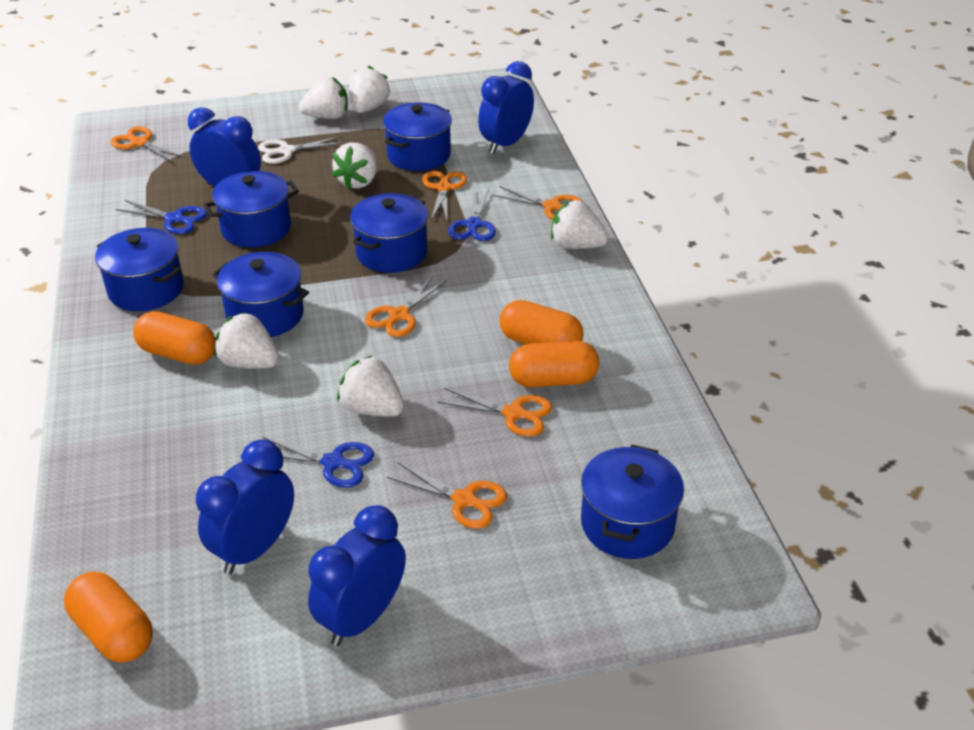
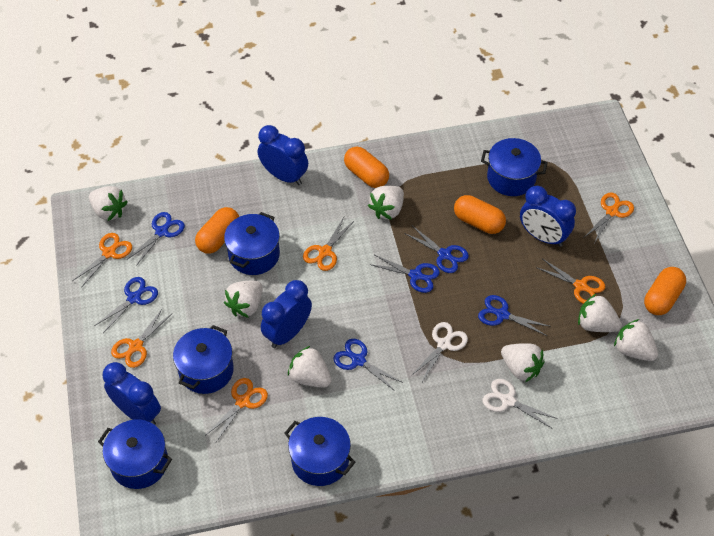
blue pot: [95,228,184,311] [203,171,299,247] [212,252,309,337] [350,193,428,273] [383,102,452,171] [581,445,684,559] = 6 -> [98,420,172,489] [173,325,234,394] [224,212,280,275] [284,417,355,486] [481,138,548,196] = 5
blue scissors: [116,200,207,234] [263,437,374,488] [448,189,496,241] = 3 -> [94,277,158,333] [128,212,185,266] [333,339,403,391] [369,255,440,293] [404,226,469,273] [478,295,551,336] = 6
white scissors: [258,136,345,164] = 1 -> [411,322,468,382] [482,379,558,428] = 2
white strawberry: [214,312,279,369] [299,77,348,119] [332,142,377,190] [337,355,404,416] [349,66,390,113] [551,200,609,249] = 6 -> [89,186,128,221] [224,281,262,318] [288,346,332,387] [368,186,404,220] [501,343,544,382] [578,294,622,332] [614,319,658,361] = 7

